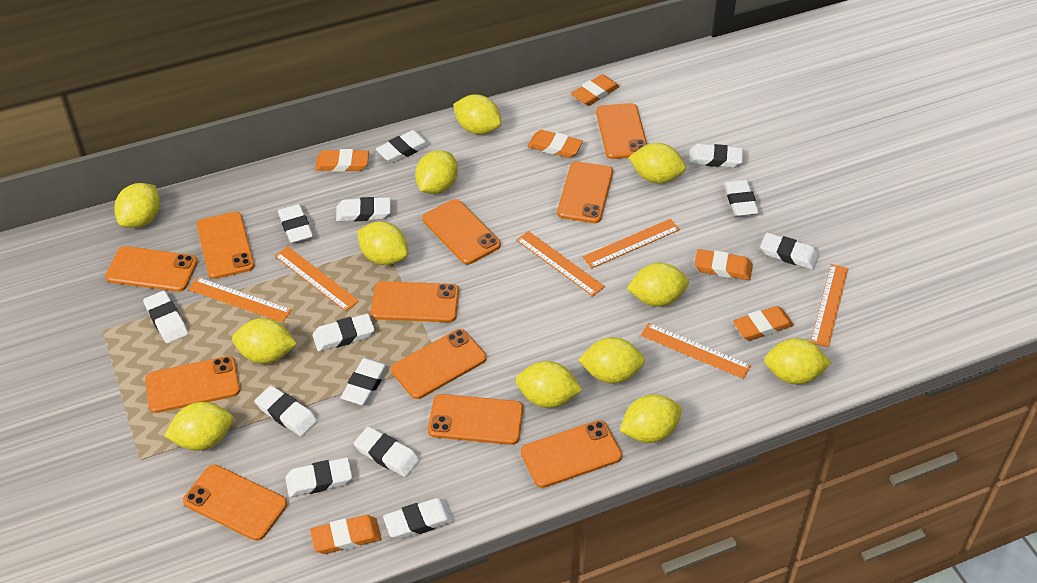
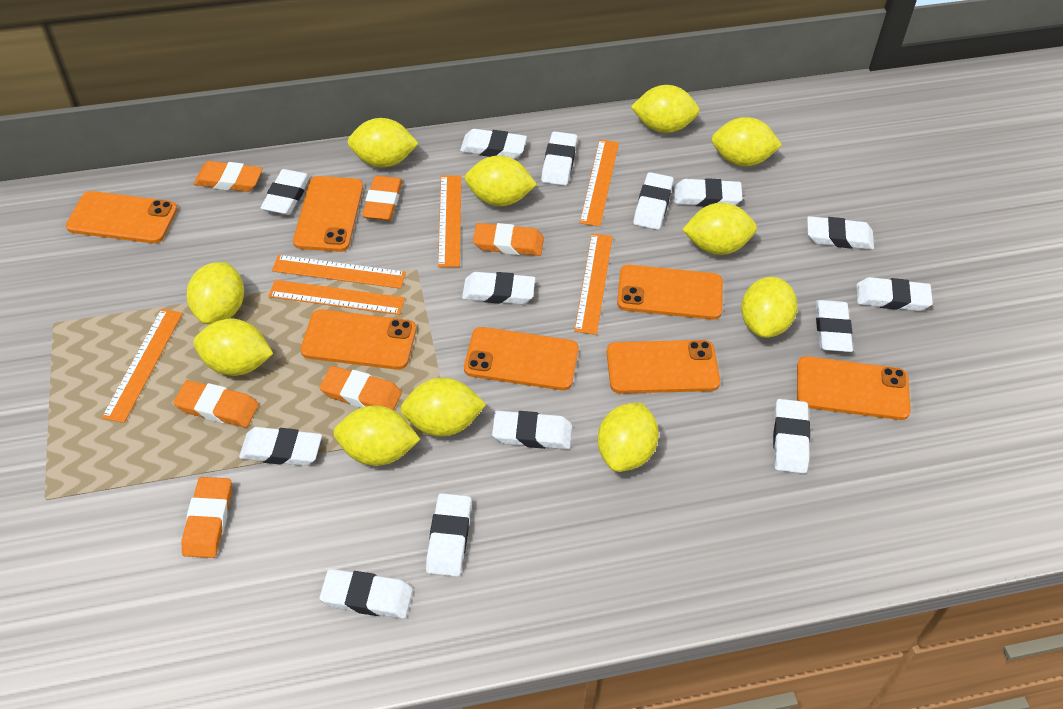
orange phone: [105,246,198,292] [145,356,240,413] [183,465,287,541] [197,212,254,279] [371,281,459,322] [391,329,486,399] [422,199,501,265] [428,394,523,445] [521,420,622,488] [557,161,613,223] [596,103,647,159] = 11 -> [66,191,178,243] [293,176,363,252] [300,309,416,370] [464,327,579,390] [607,340,720,394] [617,265,723,320] [797,356,911,420] = 7
white eraser: [143,291,188,343] [255,385,317,436] [278,204,313,243] [285,457,352,497] [312,314,374,351] [336,197,391,222] [341,358,388,405] [354,427,420,477] [376,130,430,163] [383,498,454,539] [689,144,744,168] [724,180,759,217] [760,233,819,270] = 13 -> [239,427,322,466] [260,169,311,215] [320,569,413,619] [426,493,472,577] [460,129,527,159] [462,272,535,304] [492,411,572,449] [541,131,577,185] [633,172,673,230] [674,178,743,207] [773,399,810,474] [807,216,874,250] [816,300,853,352] [856,277,933,311] = 14
yellow lemon: [114,183,160,228] [164,402,233,451] [232,318,297,364] [357,221,408,265] [415,150,458,194] [453,94,502,134] [516,361,582,408] [578,337,645,384] [620,394,682,443] [627,263,689,307] [628,143,686,183] [764,338,831,384] = 12 -> [187,262,244,324] [193,318,273,376] [334,405,420,466] [348,118,419,167] [400,378,486,437] [465,156,537,206] [598,402,659,472] [631,85,699,133] [682,203,757,255] [711,117,782,166] [741,277,797,338] = 11

